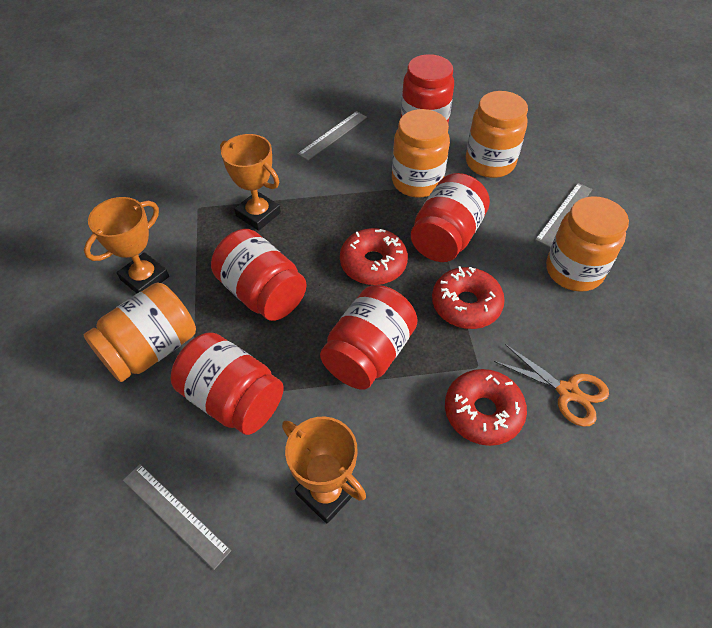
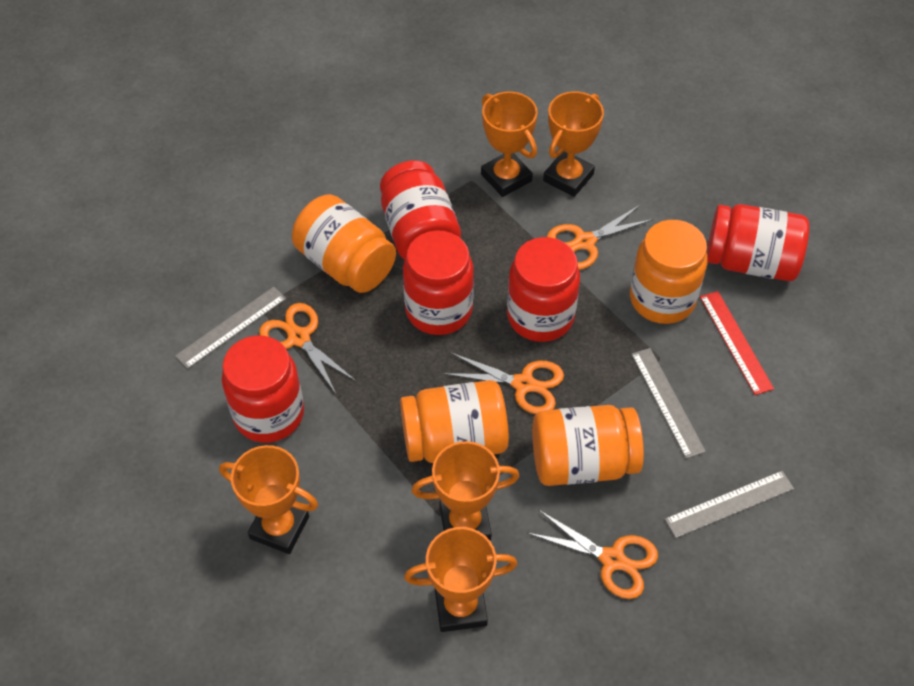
orange scissors: [494,344,609,427] = 1 -> [259,303,357,394] [443,352,564,414] [527,510,658,599] [547,205,654,270] = 4
orange trophy: [84,197,169,293] [220,134,281,231] [282,417,366,523] = 3 -> [219,445,318,554] [404,527,518,632] [412,441,520,540] [481,92,538,197] [543,91,604,197] = 5
red donut: [340,228,408,285] [432,266,505,329] [445,369,527,446] = 3 -> none = 0
red ruler: none = 0 -> [700,291,774,395] = 1

